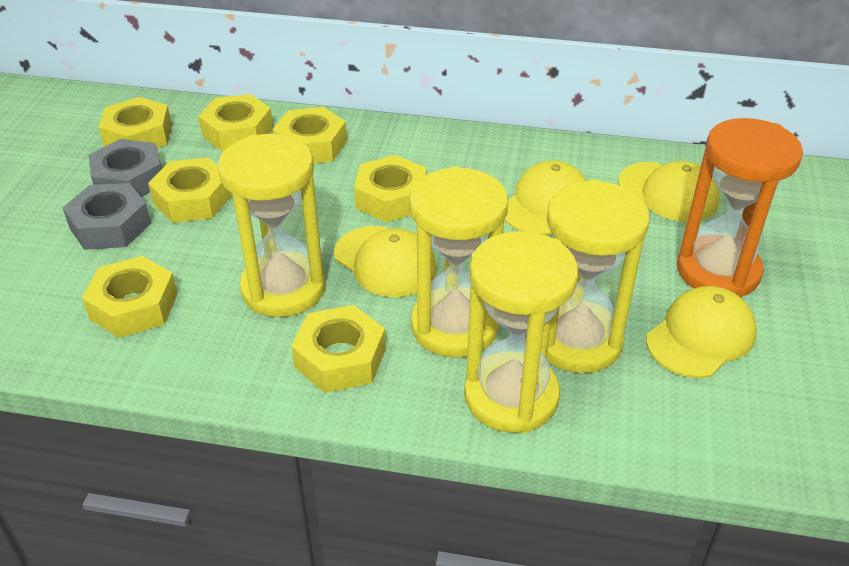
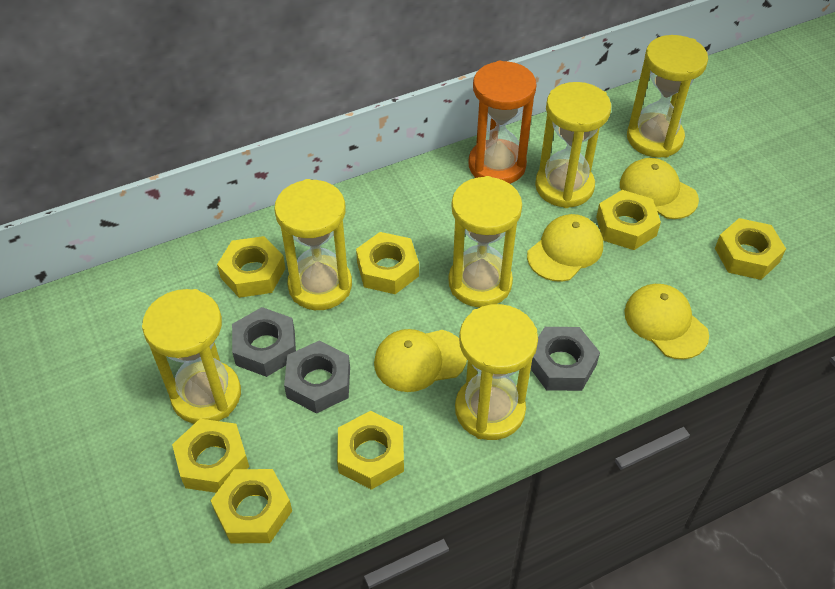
grey nut: [63,183,151,250] [88,139,161,197] = 2 -> [232,307,296,377] [284,341,350,414] [531,327,600,391] = 3
yellow hourglass: [218,134,325,317] [409,166,508,358] [464,231,578,433] [547,179,650,373] = 4 -> [142,289,241,424] [274,179,352,310] [448,176,522,308] [455,304,538,440] [535,82,611,208] [627,35,708,157] = 6

